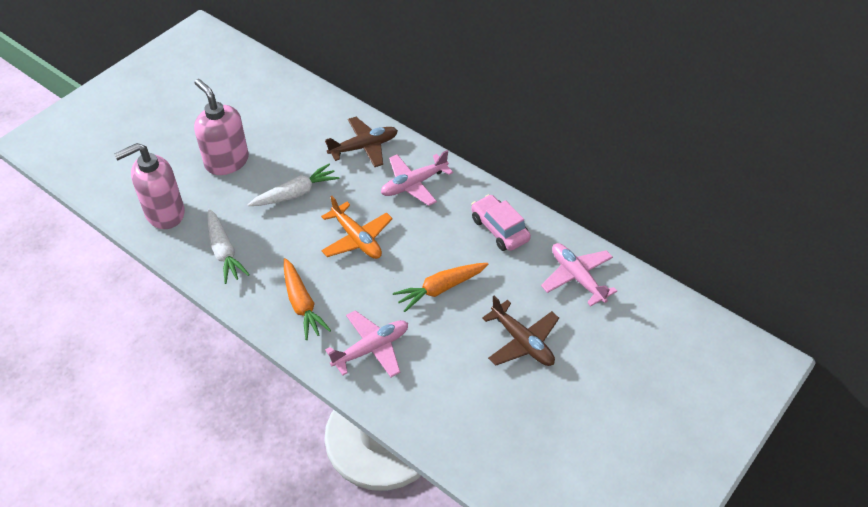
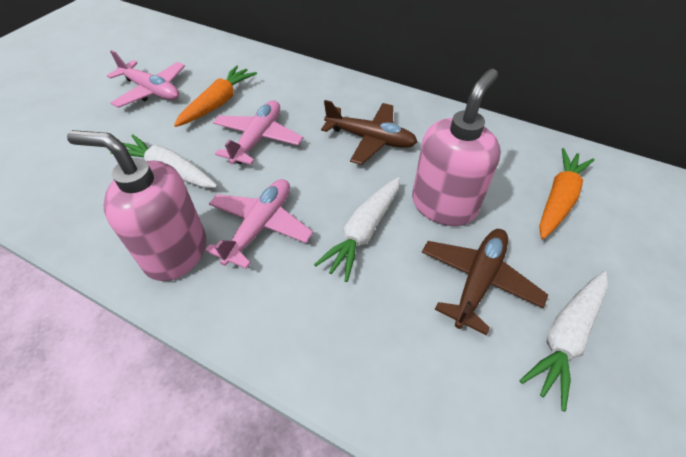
orange plane: [321,196,393,259] = 1 -> none = 0
pink car: [471,194,531,251] = 1 -> none = 0
white carrot: [207,209,250,284] [248,164,339,206] = 2 -> [110,135,217,188] [314,177,400,282] [519,271,608,412] = 3

